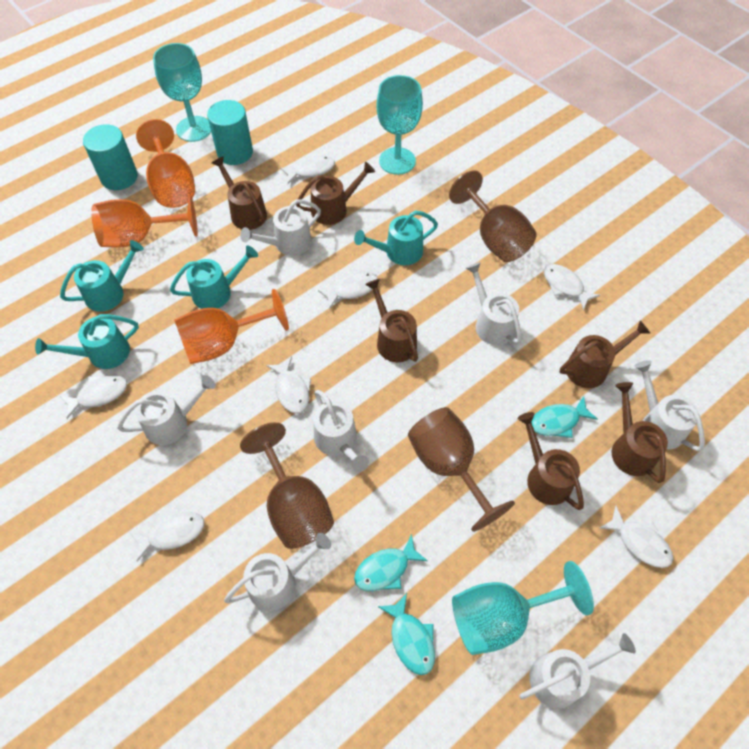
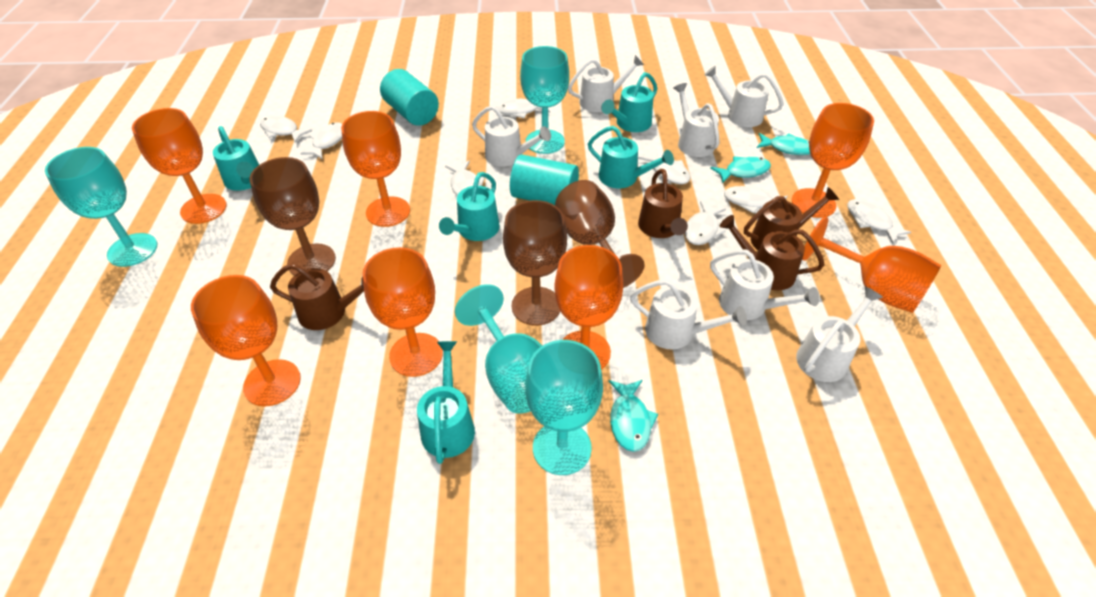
brown watering can: [212,156,267,230] [296,162,375,225] [365,279,418,362] [518,412,584,510] [560,321,650,388] [611,382,668,483] = 6 -> [270,263,364,330] [638,169,688,238] [720,215,825,290] [744,187,839,250] = 4
orange goblet: [91,196,198,248] [136,119,195,208] [174,289,289,364] = 3 -> [132,108,227,224] [191,275,301,407] [341,111,410,227] [362,247,443,377] [554,245,623,370] [792,103,874,218] [802,217,941,313] = 7
turquoise goblet: [153,43,211,142] [376,75,423,175] [452,561,594,655] = 3 -> [45,147,157,267] [455,284,542,414] [520,46,569,154] [525,340,603,475] = 4
turquoise watering can: [35,314,139,369] [60,240,144,312] [170,245,258,309] [354,210,438,265] = 4 -> [213,126,259,191] [417,341,475,464] [439,172,500,241] [588,126,674,188] [601,72,657,132] = 5
white fish: [60,375,127,419] [130,511,204,562] [266,356,311,414] [280,155,335,184] [318,271,378,310] [544,264,600,310] [600,506,673,568] = 7 -> [260,115,312,143] [300,122,342,159] [445,161,485,195] [496,99,550,118] [638,149,691,184] [685,201,726,245] [724,186,788,214] [847,199,911,244] = 8

